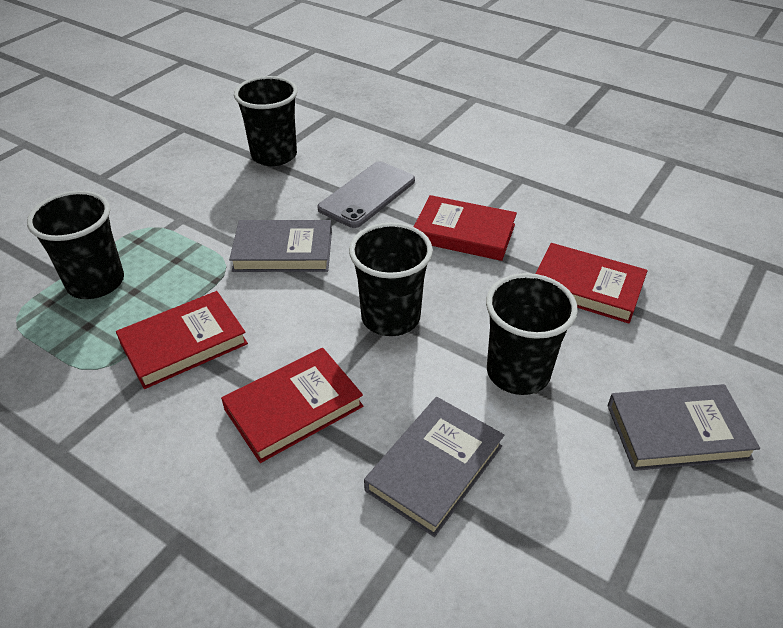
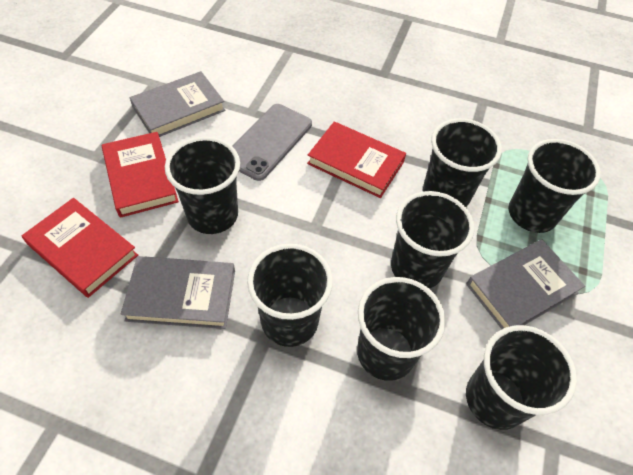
black cup: [27,191,124,299] [234,76,297,166] [349,223,433,336] [486,273,578,395] = 4 -> [165,137,240,234] [247,244,333,347] [357,277,446,381] [391,191,474,288] [423,118,502,207] [466,325,577,430] [508,139,601,233] = 7
red book: [116,291,248,389] [221,348,363,463] [414,195,517,261] [535,243,648,324] = 4 -> [22,198,138,298] [102,132,179,218] [307,121,406,198] = 3

